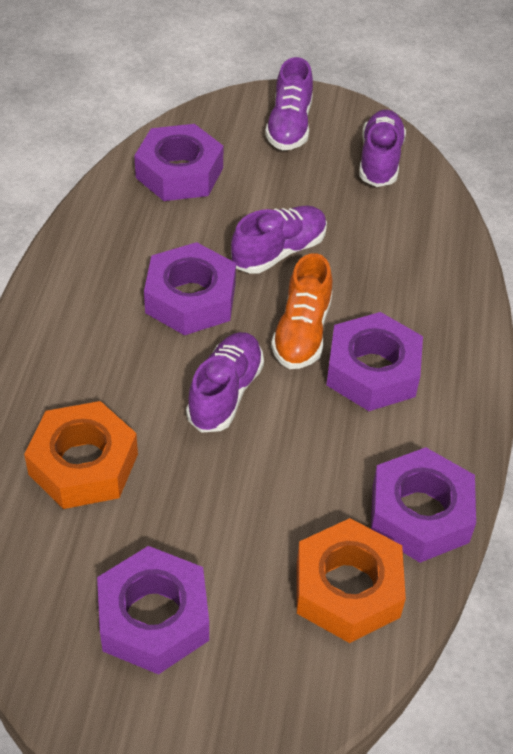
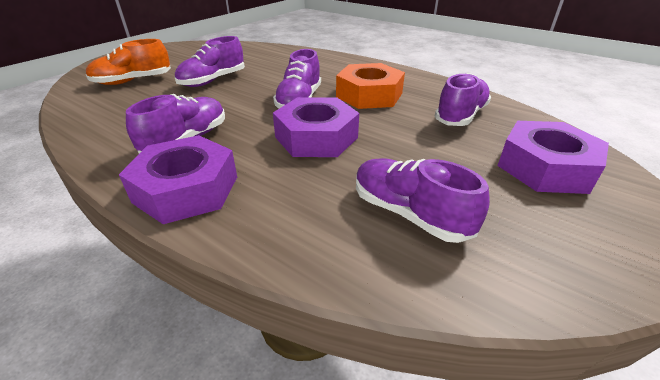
orange nut: [24,401,138,509] [297,518,406,643] = 2 -> [336,63,405,109] = 1
purple nut: [97,546,209,675] [134,124,224,201] [144,242,236,335] [326,312,423,411] [371,447,476,563] = 5 -> [119,135,237,224] [273,97,359,157] [497,121,609,194] = 3
purple shoe: [186,332,264,433] [231,205,327,274] [265,57,313,150] [359,110,406,187] = 4 -> [126,94,225,153] [175,36,245,87] [273,49,321,109] [356,158,490,243] [435,73,491,126] = 5

